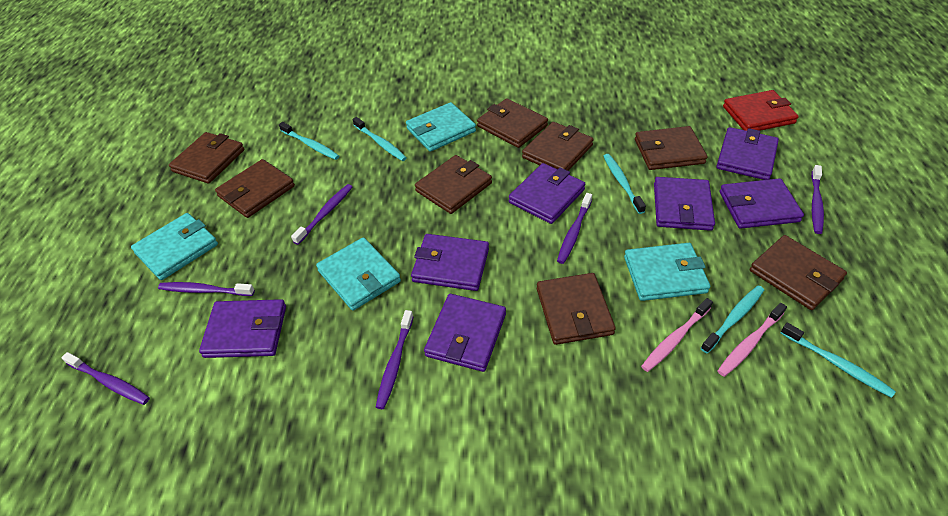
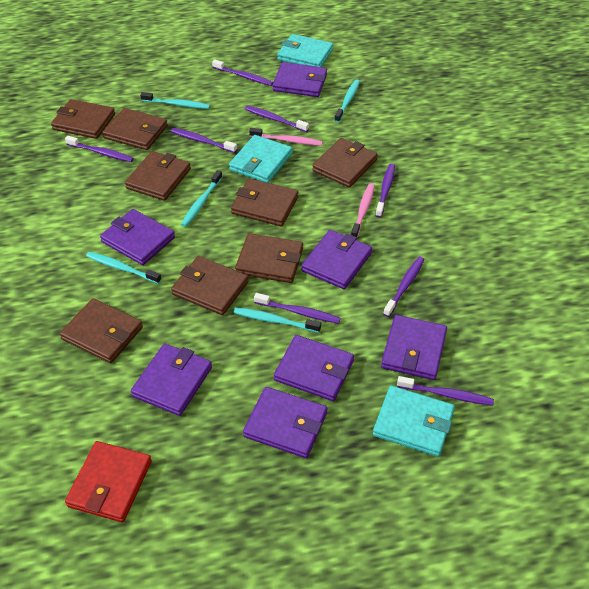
purple toothbrush: [61,352,150,405] [158,282,255,296] [291,184,352,245] [376,310,413,409] [557,193,592,264] [811,165,824,234] = 6 -> [65,136,134,162] [171,128,237,153] [212,59,273,86] [245,106,309,132] [254,293,341,324] [375,164,395,218] [383,257,425,317] [397,376,494,406] = 8
turquoise wallet: [131,213,218,280] [316,237,401,311] [406,102,476,152] [624,243,710,301] = 4 -> [229,135,292,183] [277,34,333,67] [373,386,455,457] = 3

